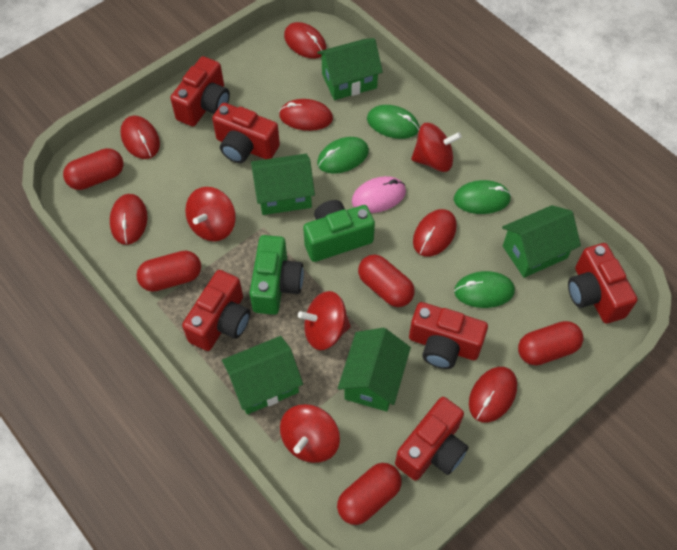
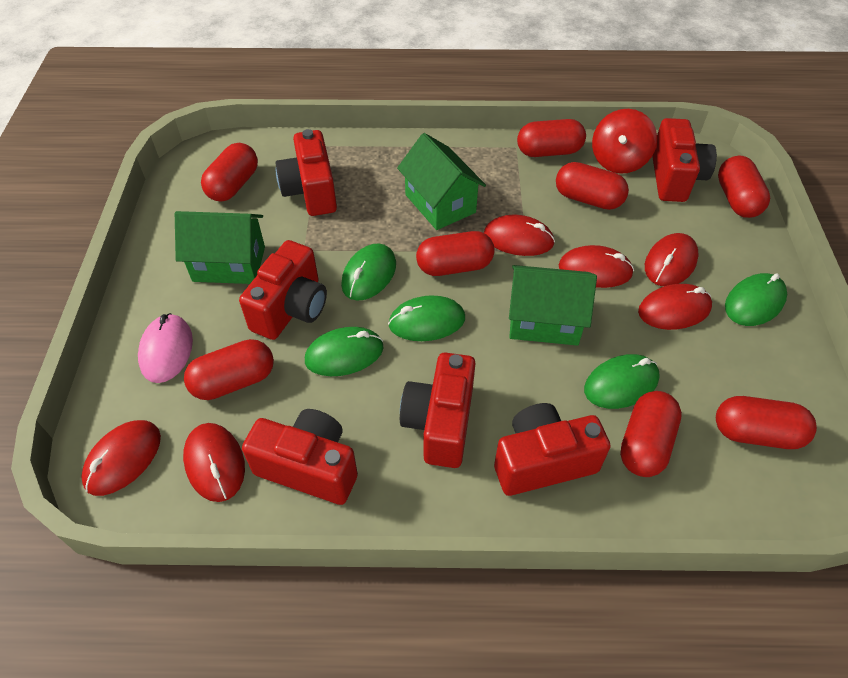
green camera: [249,235,304,315] [303,200,375,262] = 2 -> none = 0
green house: [222,336,303,414] [251,154,315,215] [317,38,383,100] [338,328,411,411] [502,205,581,278] = 5 -> [175,211,265,284] [397,133,486,230] [509,265,597,346] = 3
green mouse: [317,137,369,174] [367,105,419,139] [454,180,511,214] [454,271,515,308] = 4 -> [305,327,384,376] [341,243,396,301] [388,295,465,341] [584,354,660,409] [725,273,787,326] = 5
red capsule: [63,148,124,190] [136,250,201,292] [337,463,402,525] [358,255,415,307] [518,321,583,365] = 5 -> [184,339,274,400] [201,143,258,202] [416,231,495,276] [517,119,586,157] [556,162,629,210] [620,391,682,477] [716,396,817,449] [718,156,770,218] = 8
red spinning top: [185,187,236,241] [280,404,340,463] [298,291,351,350] [411,123,462,172] = 4 -> [592,109,657,174] = 1

